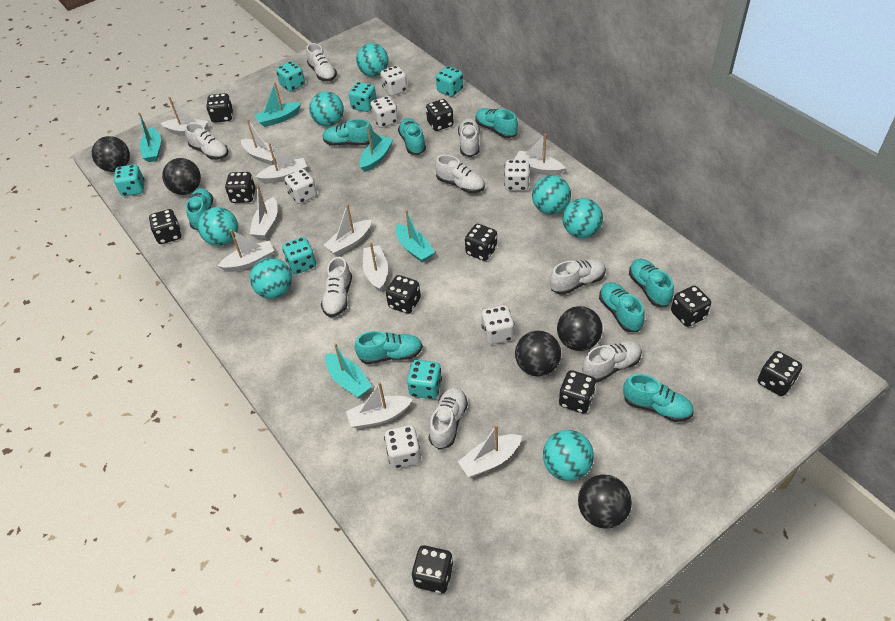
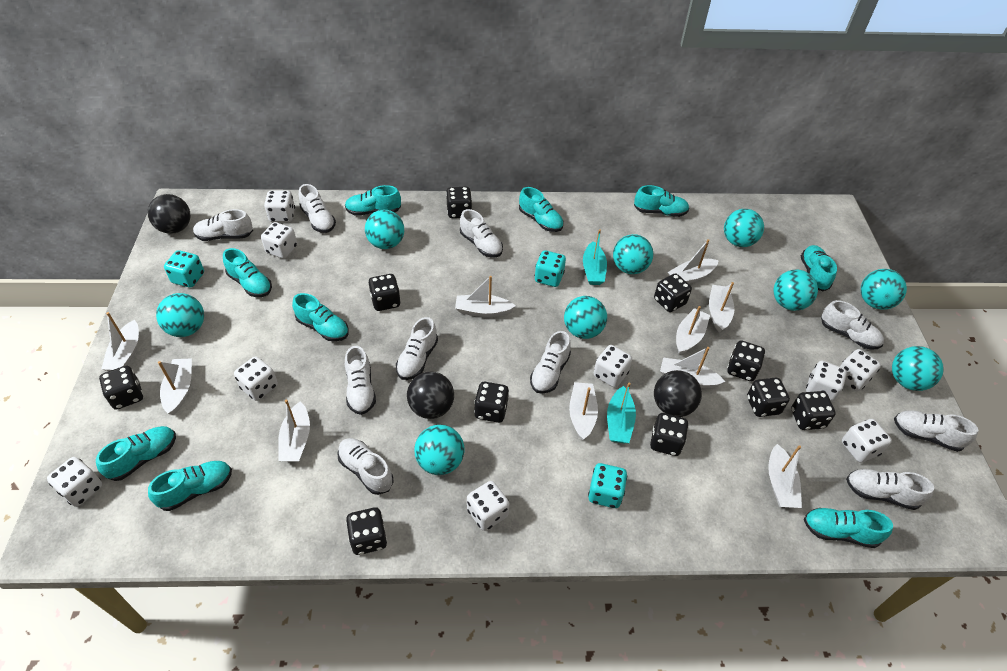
black ball: [92,136,130,172] [162,158,201,195] [515,331,561,376] [557,306,603,351] [578,474,632,529] = 5 -> [148,194,191,234] [407,371,454,419] [654,370,702,417] = 3
turquoise ball: [198,207,238,246] [250,257,292,299] [309,91,344,127] [356,43,388,77] [532,175,571,215] [543,430,594,481] [562,198,603,238] = 7 -> [156,293,204,337] [365,210,404,249] [414,425,464,475] [564,296,607,339] [613,234,653,274] [724,209,764,247] [774,269,818,311] [861,269,907,310] [892,346,944,391] = 9
turquoise boat: [138,112,161,162] [254,82,301,127] [325,343,372,398] [359,126,393,172] [396,210,435,262] = 5 -> [583,229,607,285] [607,382,636,443] = 2
turquoise dice: [114,164,145,196] [276,61,305,92] [283,237,316,274] [349,82,377,112] [407,360,442,399] [436,66,463,97] = 6 -> [164,250,204,288] [535,250,566,287] [588,463,627,508] = 3
turquoise shoe: [186,188,213,230] [322,119,373,146] [355,331,423,364] [398,118,426,155] [475,108,518,138] [599,282,645,332] [623,374,694,422] [629,259,674,307] = 8 -> [96,426,176,481] [148,461,232,511] [223,248,272,297] [292,293,349,341] [345,185,401,215] [519,187,564,232] [634,185,689,217] [801,245,837,291] [804,508,893,548] = 9
white dice: [285,169,317,204] [370,96,398,128] [380,65,408,96] [384,425,421,468] [481,305,514,344] [504,160,530,191] = 6 -> [47,457,103,507] [234,356,278,401] [261,222,297,259] [264,190,295,222] [467,481,509,531] [594,345,632,388] [806,361,847,403] [840,349,881,391] [842,419,892,463] = 9
white shoe: [185,123,228,160] [306,43,337,81] [321,257,352,317] [429,387,468,449] [435,154,485,193] [458,118,480,157] [550,259,606,295] [582,341,642,382] = 8 -> [193,209,253,241] [299,184,336,233] [337,438,393,495] [345,346,376,415] [396,317,438,380] [460,209,503,258] [530,331,571,394] [821,300,884,350] [846,469,934,510] [894,410,979,452] = 10

